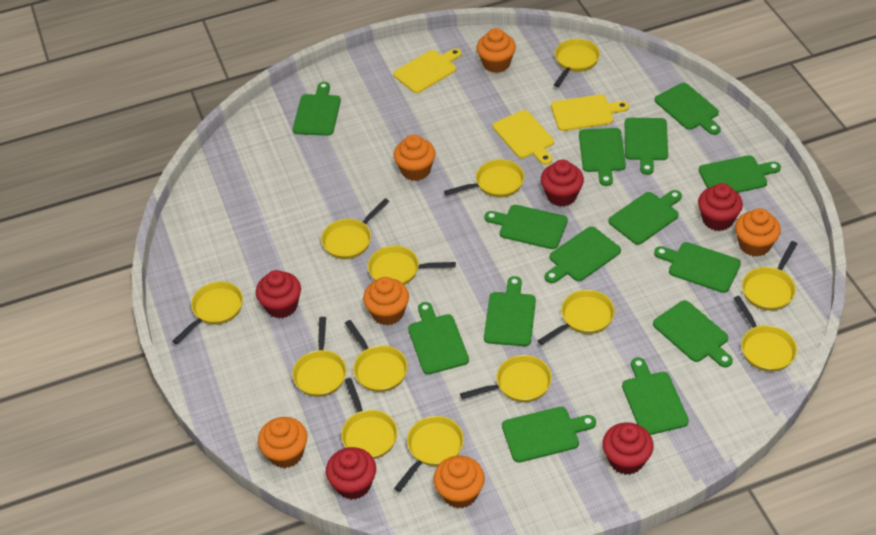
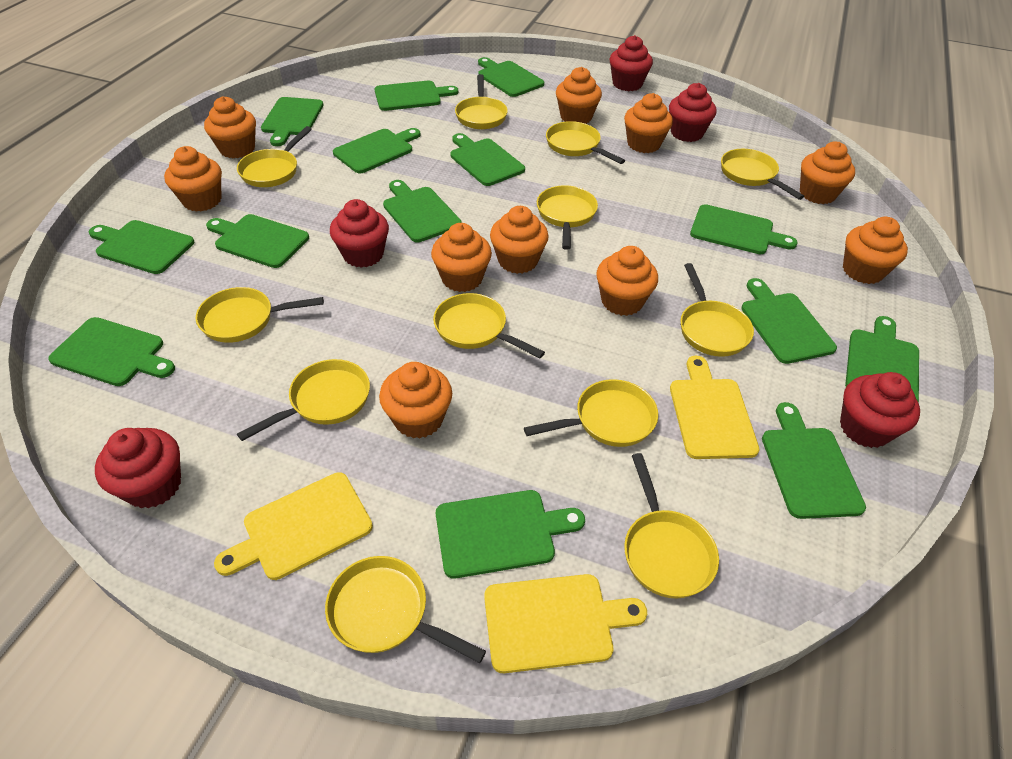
orange cupcake: [258,417,307,468] [363,277,409,325] [394,135,435,181] [433,456,485,508] [477,28,516,73] [735,208,781,257] = 6 -> [164,146,222,212] [204,96,256,158] [379,362,452,439] [431,223,492,292] [490,206,549,274] [556,67,602,124] [596,246,658,316] [624,93,673,153] [800,142,855,204] [843,217,908,284] = 10
yellow pan: [173,281,243,344] [292,317,347,397] [321,198,390,259] [341,378,398,459] [345,320,408,392] [368,246,456,285] [394,416,464,492] [444,159,524,197] [460,355,552,402] [538,290,615,345] [554,39,600,87] [734,296,797,372] [742,241,797,311] = 13 -> [196,287,324,343] [237,126,312,187] [237,359,370,441] [325,556,486,663] [433,293,545,358] [455,74,508,129] [524,379,658,447] [537,185,598,250] [546,121,625,164] [624,453,719,599] [680,263,754,357] [721,149,804,200] = 12

